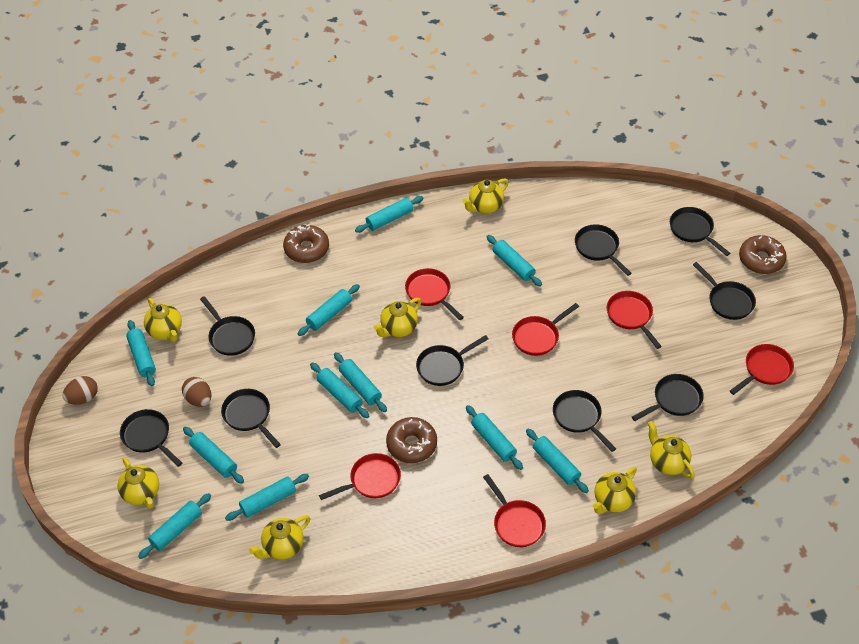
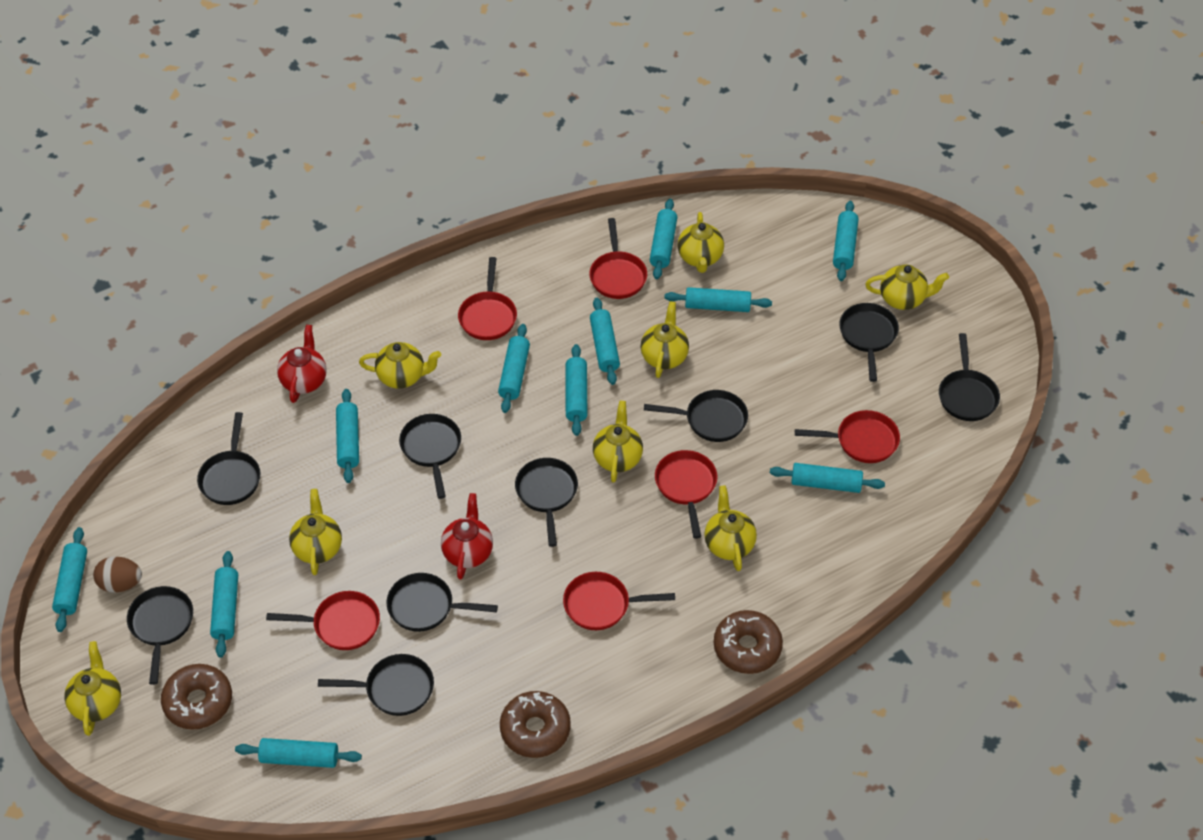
brown egg: [62,376,98,405] [182,377,211,407] = 2 -> [93,557,142,593] = 1
red teapot: none = 0 -> [277,325,327,403] [441,493,493,580] = 2
yellow teapot: [117,457,159,509] [144,298,182,342] [249,515,310,560] [373,298,422,337] [462,178,509,213] [593,467,637,514] [648,421,695,479] = 7 -> [64,641,121,736] [289,489,342,575] [359,342,441,389] [593,401,643,483] [641,301,689,378] [678,212,724,273] [704,486,757,571] [865,264,949,310] = 8

